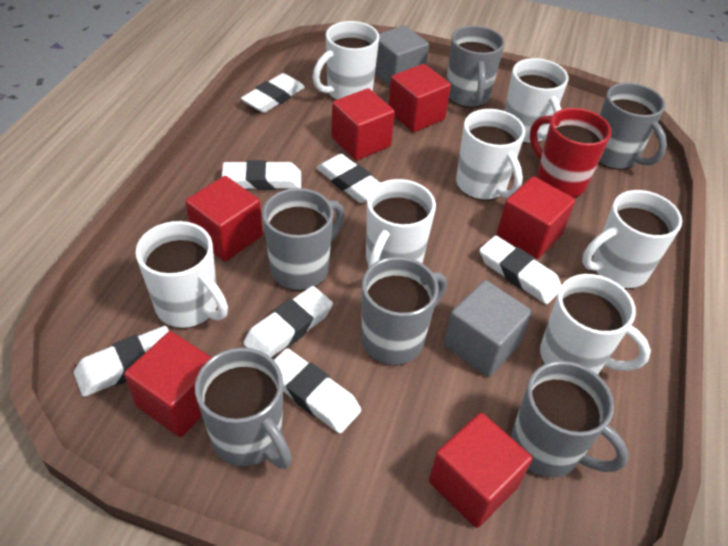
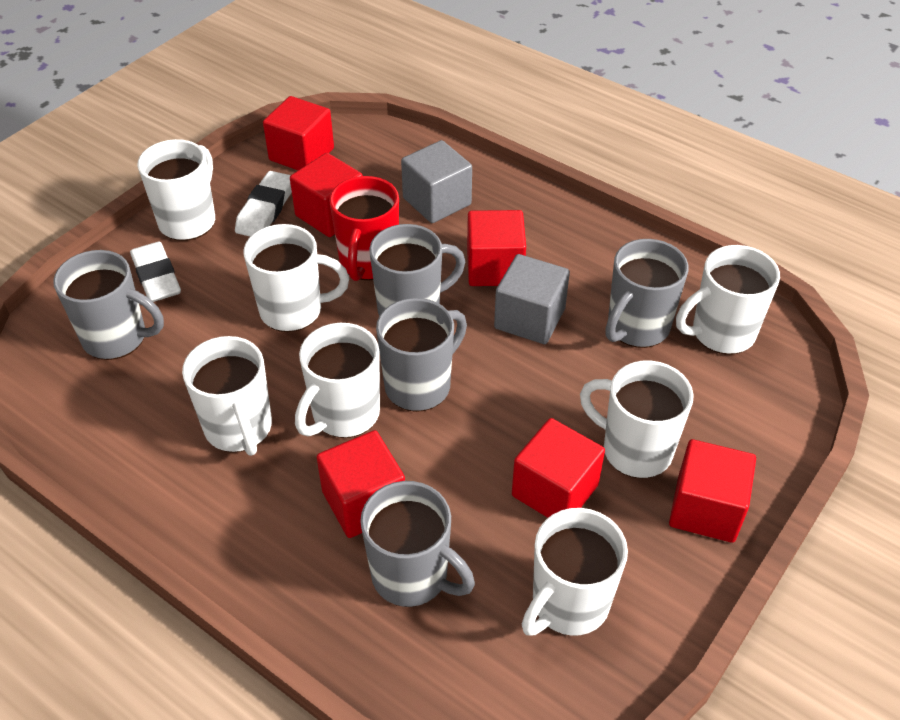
grey mug: [195,348,292,469] [262,188,345,291] [361,257,447,365] [447,25,505,108] [511,361,629,478] [599,83,667,170] = 6 -> [53,250,164,360] [360,481,475,607] [369,224,465,316] [376,298,467,412] [606,239,688,348] = 5
white eraser: [74,326,169,397] [222,160,301,190] [241,73,305,113] [243,286,333,358] [274,348,361,433] [317,154,380,203] [480,236,561,304] = 7 -> [130,242,181,302] [235,171,292,237] = 2

